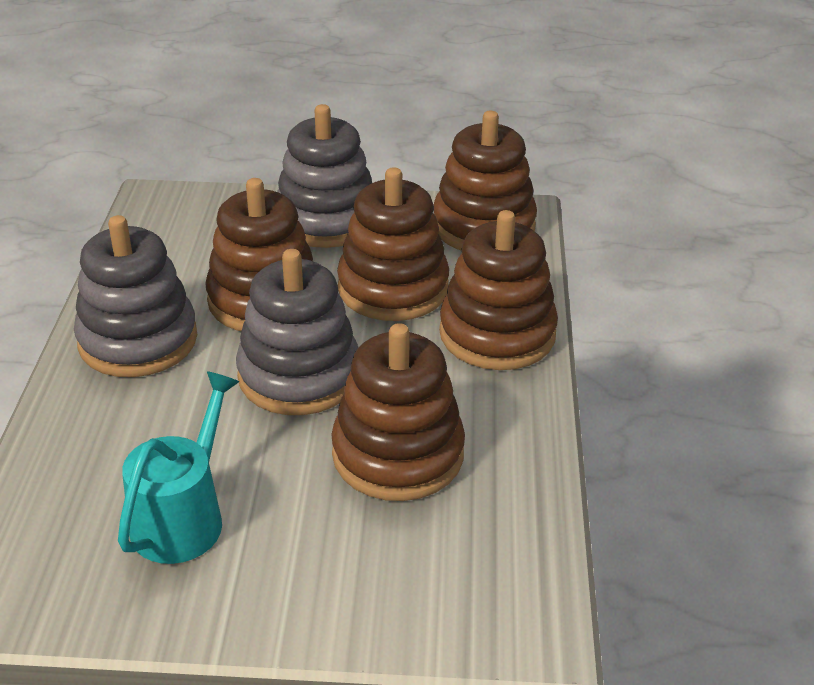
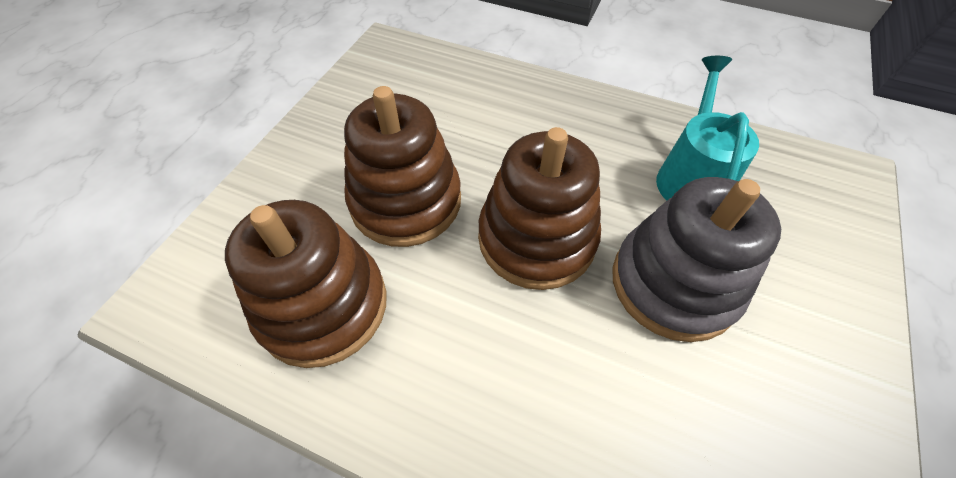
brown stacking toy: [205,178,313,331] [331,323,465,501] [337,167,449,321] [433,111,537,251] [439,210,558,370] = 5 -> [225,200,387,368] [344,86,461,247] [478,127,601,290] = 3
grey stacking toy: [74,215,197,377] [236,249,358,415] [277,104,372,248] = 3 -> [612,177,781,342] = 1

